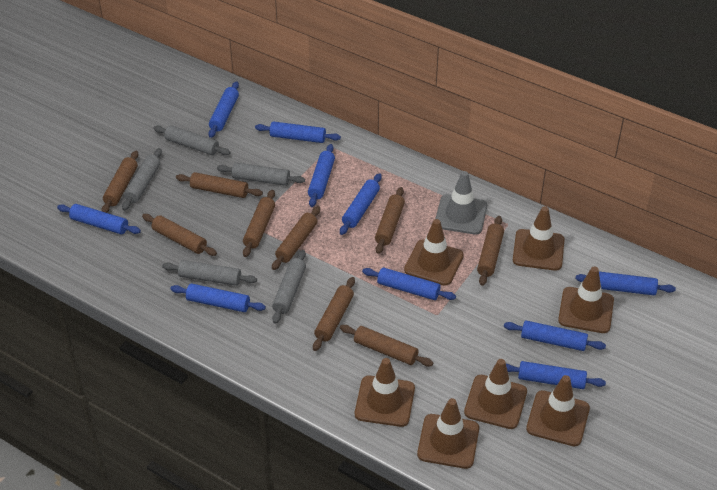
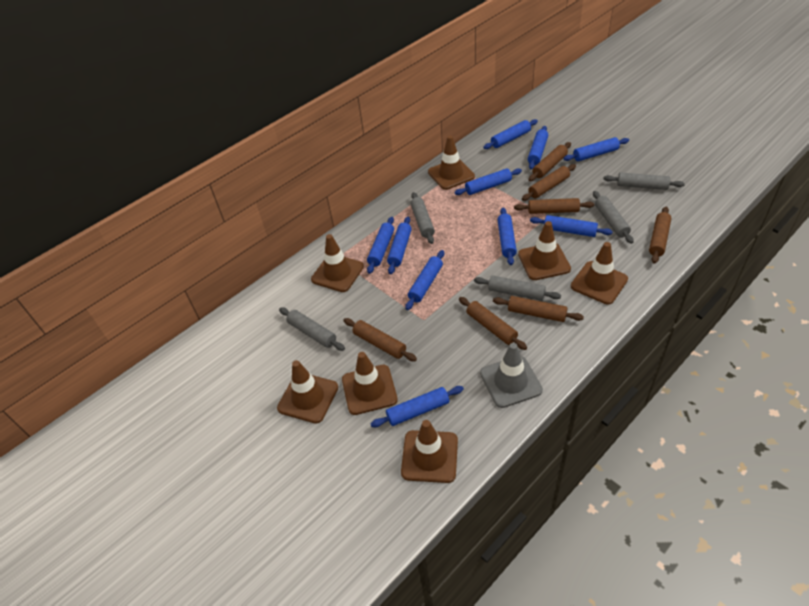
brown rolling pin: [101,151,138,213] [142,214,217,256] [176,172,263,198] [243,190,275,257] [272,206,320,270] [313,277,355,351] [340,325,433,367] [375,187,405,254] [477,216,504,286] = 9 -> [343,318,417,361] [459,297,527,350] [493,296,584,322] [514,198,594,214] [522,164,576,201] [528,142,571,181] [649,207,671,264] = 7

